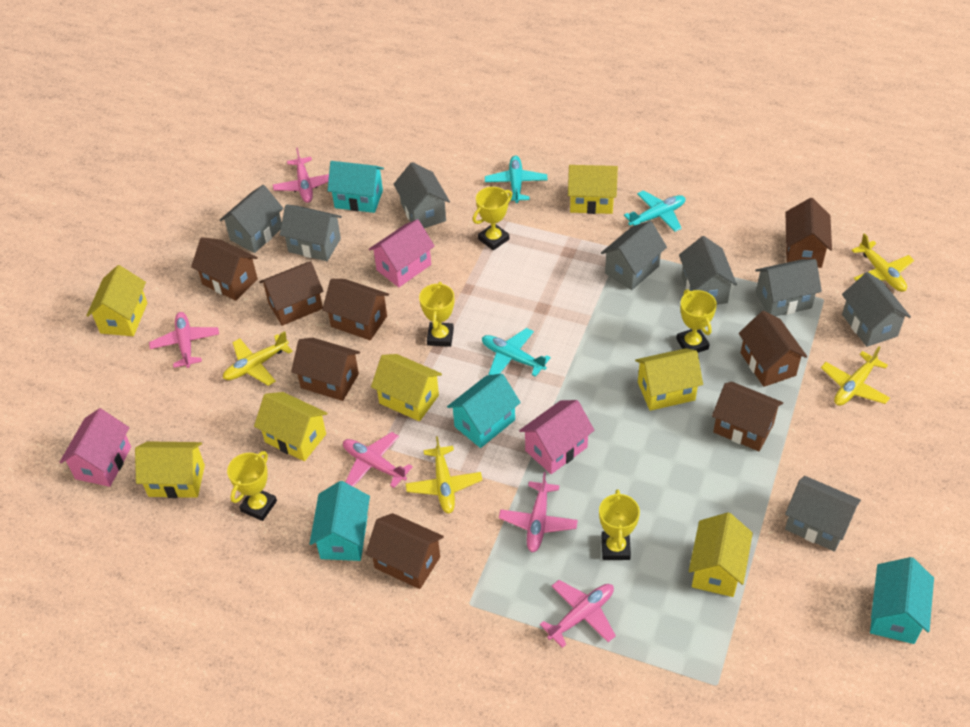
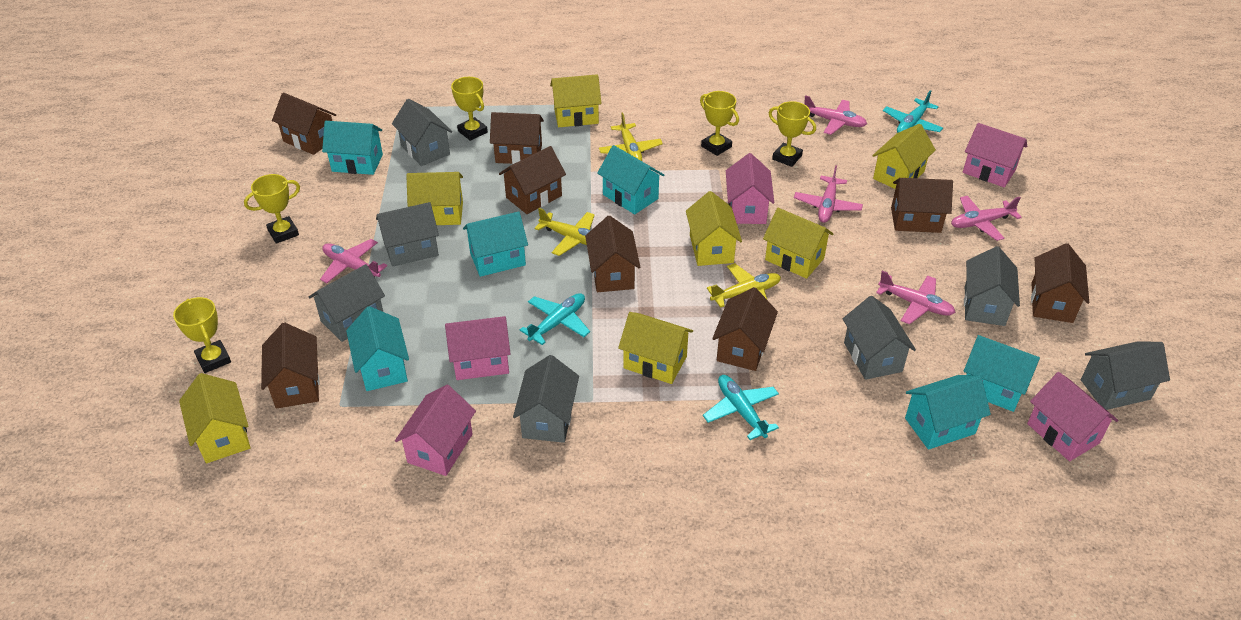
grey house: [220,185,284,253] [280,204,342,261] [393,162,450,228] [601,221,667,290] [679,236,737,305] [755,259,822,317] [785,476,861,552] [842,272,911,347] = 8 -> [309,264,385,342] [376,202,439,267] [392,99,452,166] [513,355,579,443] [843,296,916,380] [964,246,1020,326] [1081,342,1170,410] = 7
pink house: [59,408,131,487] [369,219,435,287] [519,400,594,474] = 3 -> [395,385,476,476] [445,316,510,380] [726,153,774,224] [963,123,1027,187] [1027,372,1118,461] = 5
turquoise house: [310,481,370,561] [327,161,384,213] [447,374,521,448] [870,557,934,644] = 4 -> [322,121,383,175] [346,306,409,391] [463,212,528,277] [597,145,664,214] [905,375,991,450] [964,335,1040,412] = 6
yellow plane: [223,331,293,386] [405,436,482,514] [821,347,890,406] [852,233,914,292] = 4 -> [534,208,595,256] [599,113,663,161] [707,263,781,308] = 3

